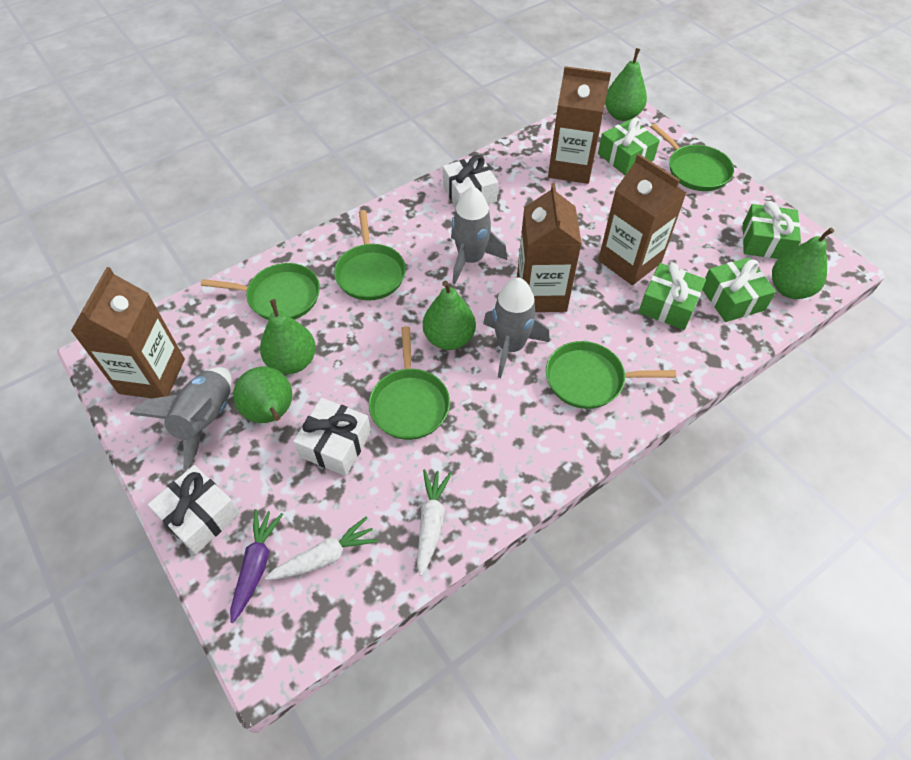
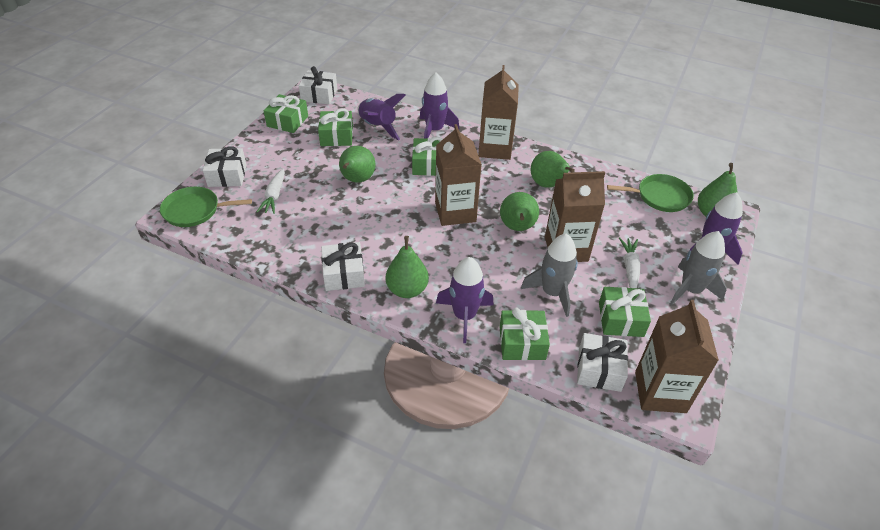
green gift: [598,118,660,175] [638,263,706,330] [702,258,776,322] [743,201,801,259] = 4 -> [264,94,308,133] [318,108,353,146] [412,137,443,176] [499,308,550,360] [599,287,651,337] = 5
green pan: [201,263,320,320] [334,210,406,301] [369,326,450,440] [546,341,676,409] [650,124,734,191] = 5 -> [160,187,252,227] [607,174,694,212] = 2
grey rocket: [130,367,232,470] [451,186,507,284] [483,278,550,378] = 3 -> [521,234,578,317] [670,231,727,305] = 2
purple carrot: [230,509,283,623] = 1 -> none = 0
purple rocket: none = 0 -> [358,94,405,140] [419,72,460,139] [436,257,493,343] [686,192,743,265] = 4
white gift: [147,465,240,554] [293,398,371,476] [443,155,498,207] = 3 -> [203,146,247,187] [299,66,337,105] [321,242,365,291] [577,333,628,392] = 4

